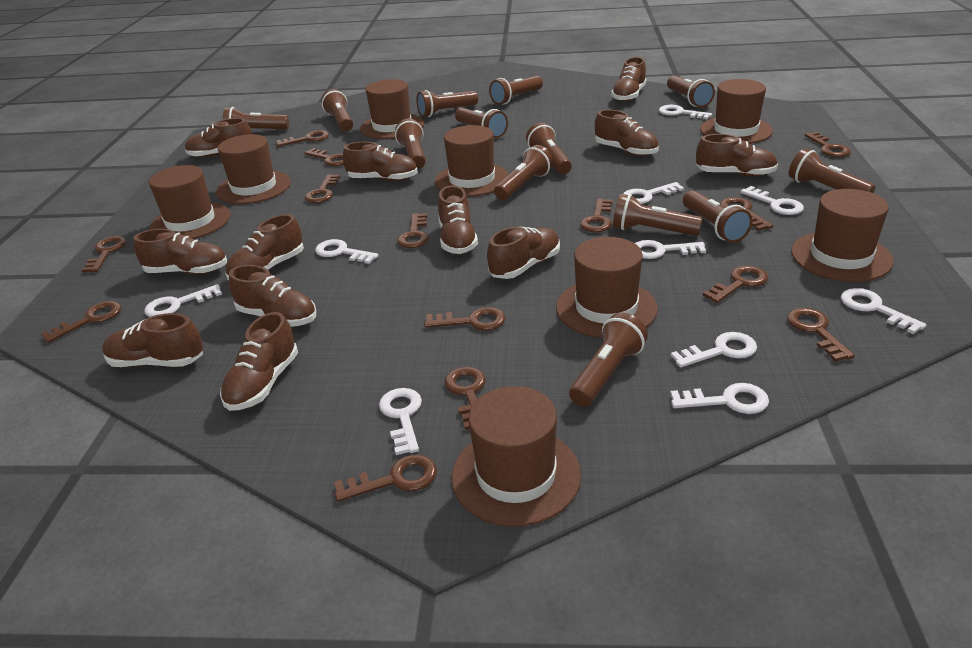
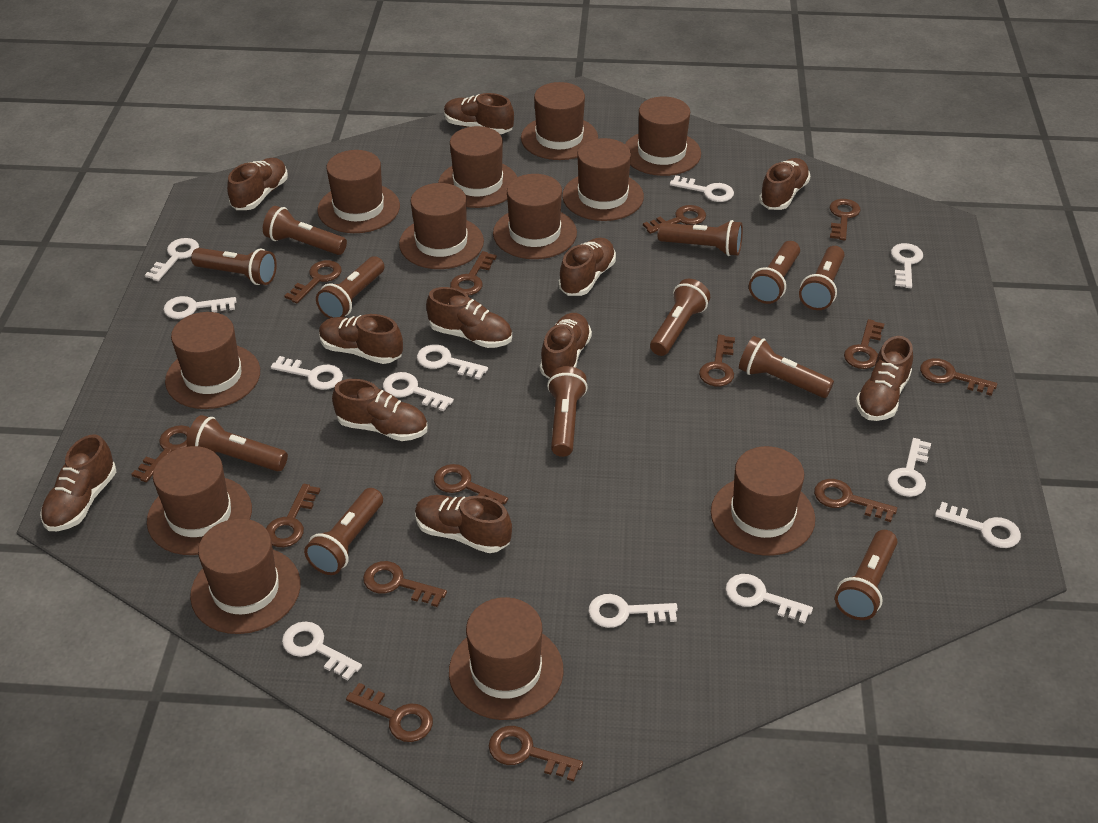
brown flashlight: [223,107,289,129] [321,89,353,131] [395,119,426,169] [416,90,478,117] [455,108,508,138] [489,76,543,105] [494,145,553,200] [526,123,572,174] [569,313,648,407] [613,194,703,236] [667,76,715,107] [683,190,752,243] [789,148,875,193] = 13 -> [187,415,288,471] [191,248,277,285] [263,206,347,255] [304,488,383,575] [316,256,384,319] [547,366,588,457] [650,279,710,356] [658,220,743,256] [739,336,834,398] [749,241,800,304] [799,246,845,310] [835,530,897,620] = 12
brown hat: [149,165,231,239] [216,134,291,204] [360,79,424,139] [435,125,509,197] [452,386,581,527] [556,237,658,338] [700,79,773,144] [791,189,894,282] = 8 -> [147,446,252,555] [165,312,260,409] [190,519,300,634] [317,150,400,233] [399,183,484,269] [438,126,517,208] [449,597,564,720] [493,174,577,259] [521,82,598,160] [562,138,644,221] [625,97,701,176] [711,446,815,556] = 12
brown shoe: [102,313,203,367] [133,229,227,274] [185,118,252,158] [220,312,298,411] [225,214,304,280] [229,265,316,327] [343,142,418,181] [438,186,478,254] [487,227,560,279] [595,110,659,156] [611,57,646,102] [696,134,778,177] = 12 -> [40,434,116,531] [227,158,288,210] [319,314,403,364] [332,379,428,441] [415,495,512,553] [426,287,512,348] [444,93,514,134] [540,313,592,379] [558,238,616,296] [759,158,810,210] [856,336,913,421] = 11
white key: [144,284,222,317] [315,239,379,264] [379,388,422,455] [623,182,684,204] [635,240,706,259] [659,105,712,119] [670,383,769,414] [671,332,757,367] [741,186,804,215] [841,288,927,334] = 10 -> [145,238,199,281] [163,296,236,319] [271,356,343,390] [282,621,362,681] [383,372,454,411] [417,344,488,380] [588,594,678,628] [670,175,734,202] [725,574,813,624] [888,438,931,497] [891,243,923,288] [935,502,1021,548] = 12

